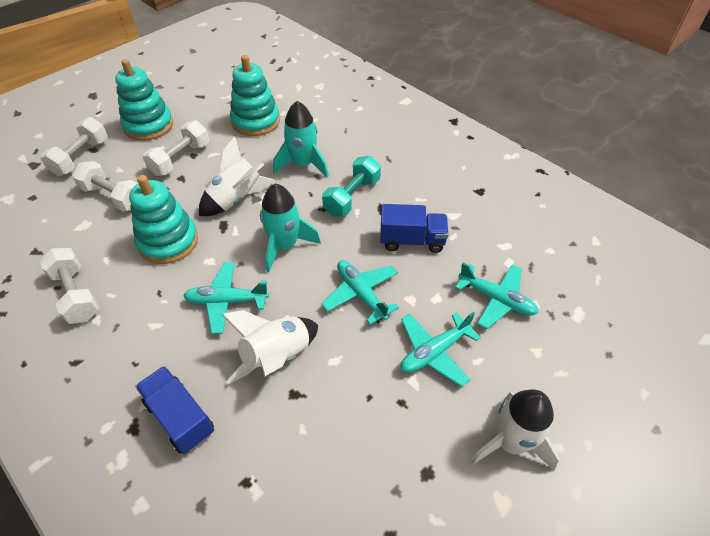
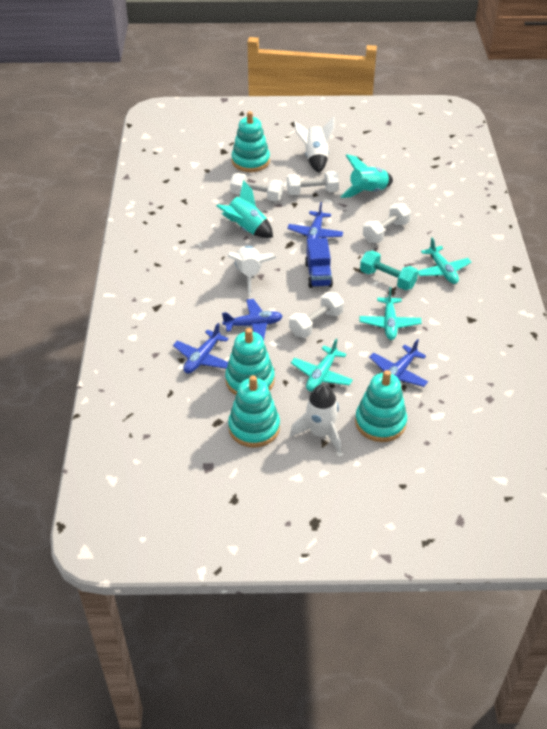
blue plane: none = 0 -> [173,323,229,374] [222,299,283,341] [287,202,343,239] [369,339,428,387] = 4
blue truck: [135,366,214,454] [380,204,449,253] = 2 -> [305,238,333,288] = 1
turquoise plane: [183,262,269,334] [321,260,399,325] [401,312,481,387] [455,263,539,329] = 4 -> [291,339,353,391] [359,287,422,340] [418,238,472,284] = 3
turquoise stacking toy: [115,59,173,141] [129,175,198,264] [230,55,280,136] = 3 -> [225,328,275,395] [228,375,280,448] [231,111,270,172] [355,370,407,442] = 4

